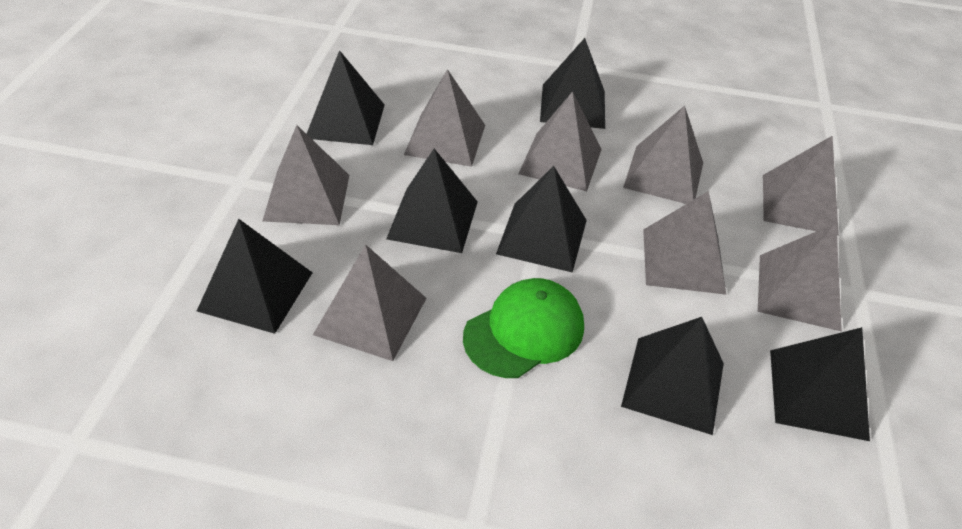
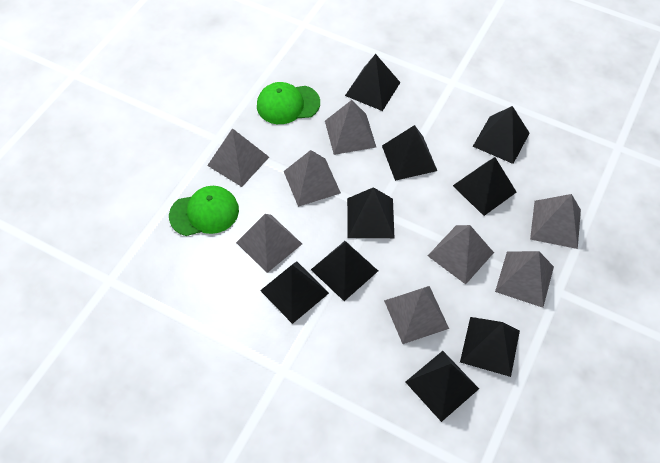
black pyramid: [197,219,313,334] [307,50,385,145] [386,149,478,253] [496,166,587,273] [540,38,605,129] [621,317,724,435] [770,327,870,441] = 7 -> [260,261,329,324] [311,241,378,301] [345,54,401,111] [347,187,395,238] [382,125,437,181] [406,351,479,422] [453,157,517,216] [460,317,520,377] [473,106,530,164] = 9
green cap: [463,278,584,378] = 1 -> [169,186,239,236] [257,82,320,124] = 2

